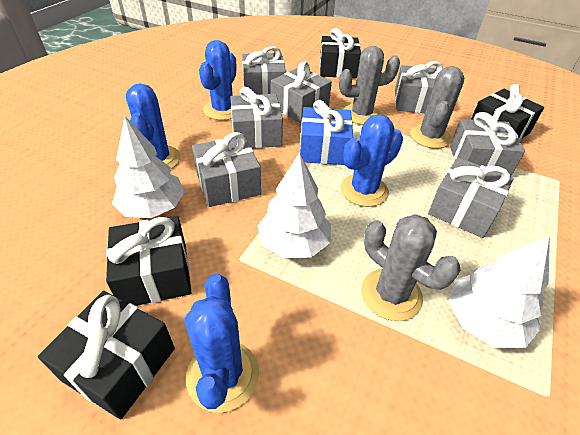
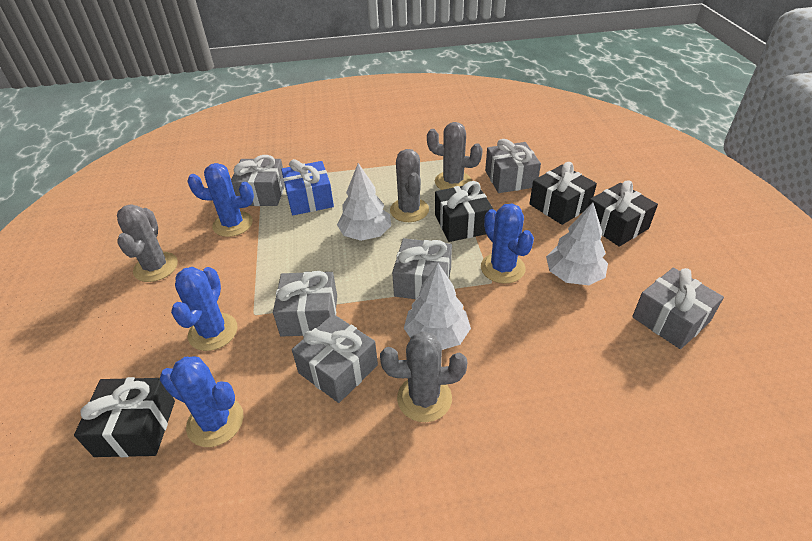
grey cactus: [339,46,400,125] [361,214,461,321] [410,66,464,149] = 3 -> [117,204,178,282] [380,331,467,422] [390,149,429,222] [427,122,483,190] = 4
grey gift: [192,132,261,207] [230,87,283,148] [242,46,286,95] [271,61,332,123] [395,61,443,113] [428,157,513,238] [450,112,525,177] = 7 -> [231,155,285,206] [273,271,337,336] [292,314,378,403] [392,238,452,300] [485,139,541,193] [632,268,724,349] = 6

